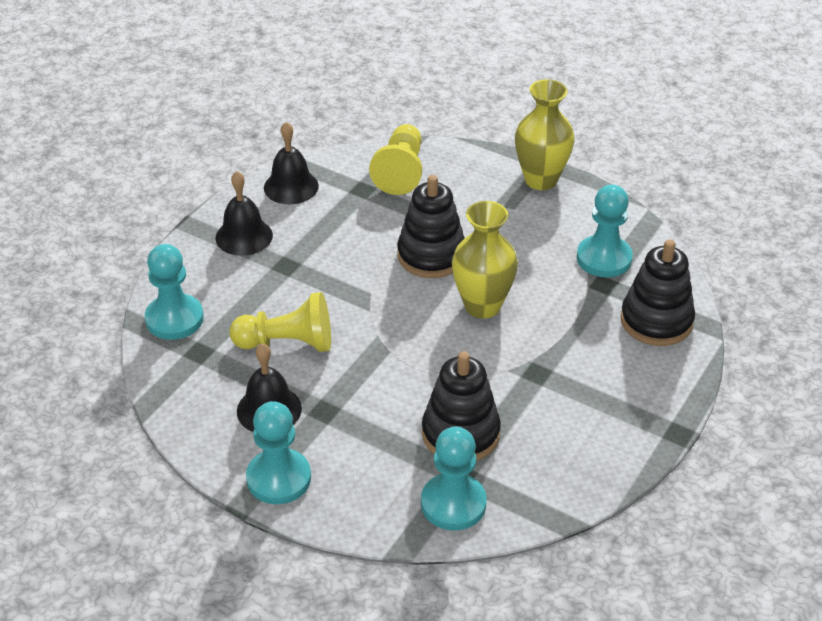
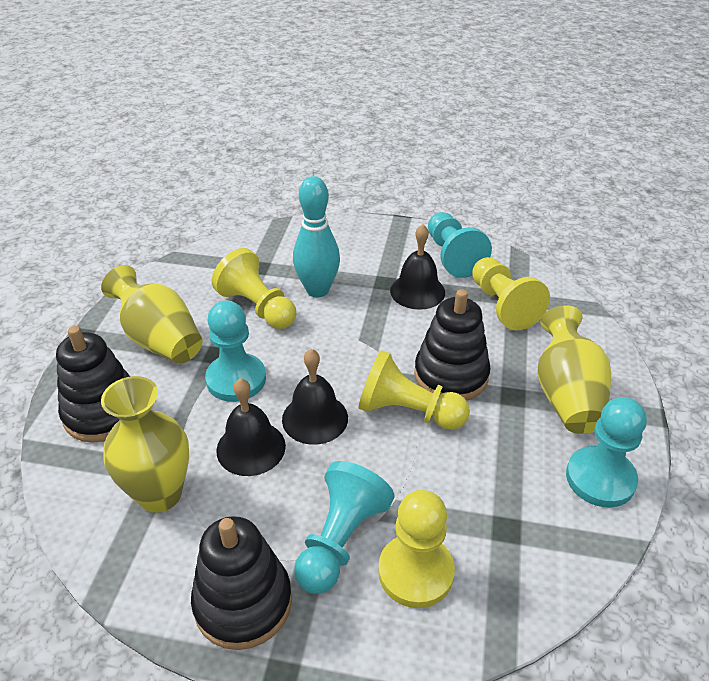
turquoise bowling pin: none = 0 -> [293,176,340,297] = 1
yellow pawn: [229,292,331,352] [369,124,422,195] = 2 -> [212,248,296,329] [359,350,470,430] [378,490,455,608] [472,257,550,331] = 4
yellow vase: [452,201,518,319] [515,79,575,190] = 2 -> [101,265,203,364] [101,376,189,513] [537,305,611,434] = 3

